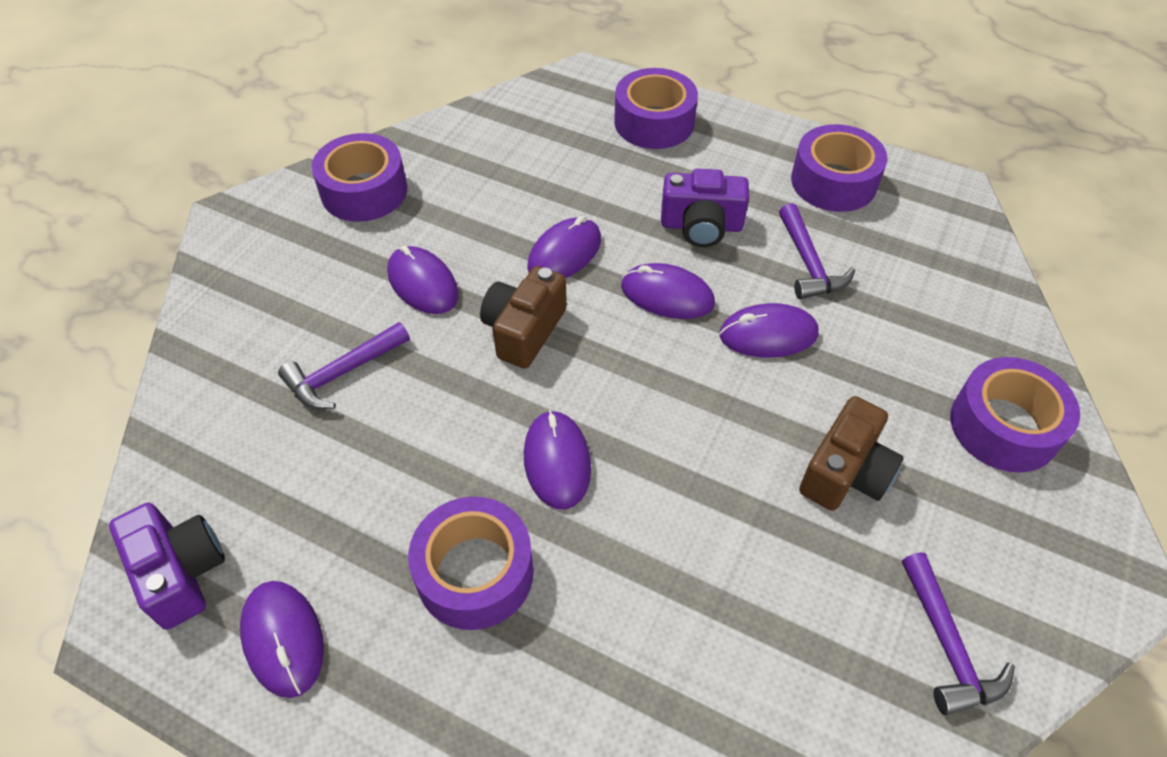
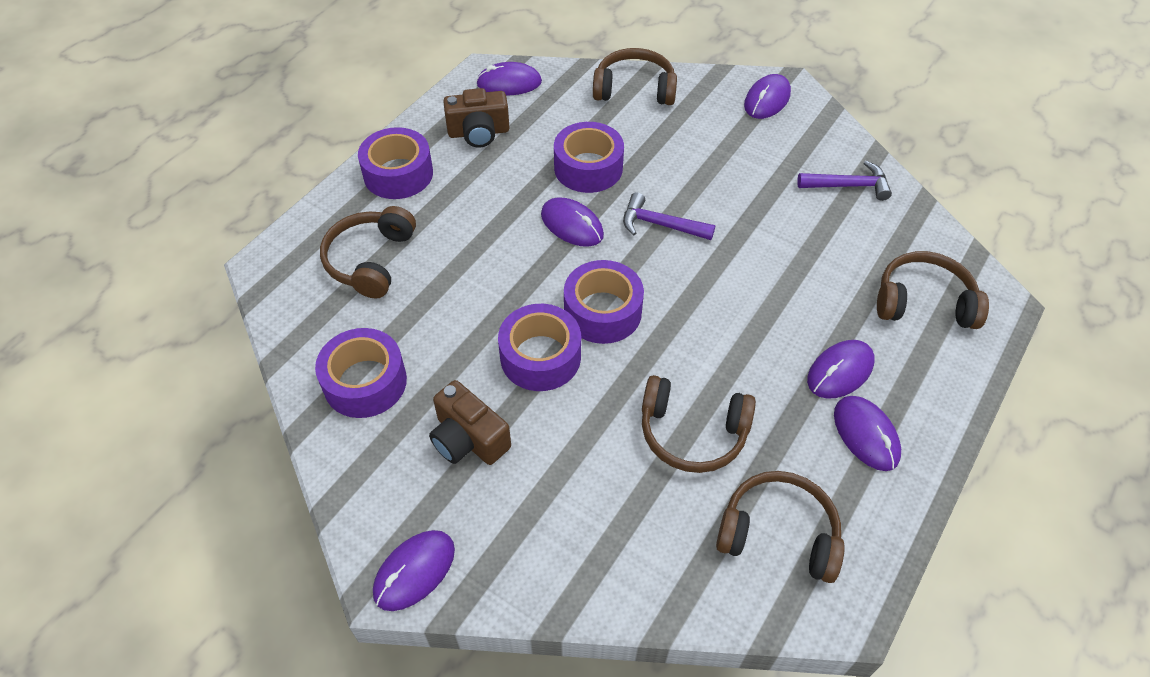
brown headphones: none = 0 -> [320,206,416,298] [593,48,677,105] [642,375,756,473] [716,471,845,583] [877,251,989,329] = 5
purple camera: [109,503,225,630] [661,169,749,247] = 2 -> none = 0
purple hammer: [278,322,410,409] [779,203,855,299] [902,552,1015,715] = 3 -> [623,192,715,240] [797,161,892,201] = 2

